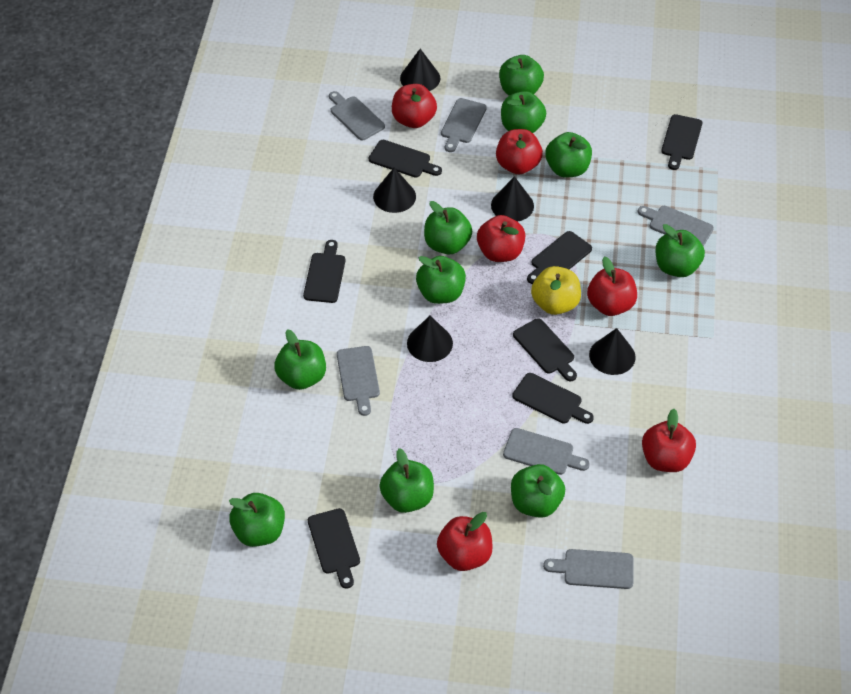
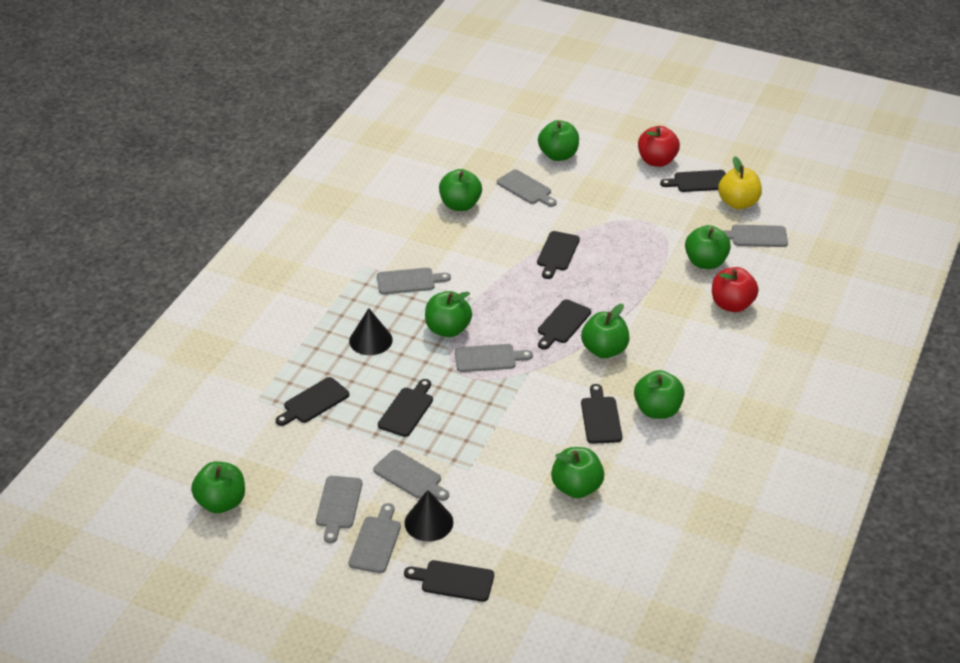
black cone: [373,168,416,213] [400,49,440,91] [407,316,453,362] [491,176,534,222] [589,328,636,375] = 5 -> [349,308,393,355] [404,490,453,542] = 2
green apple: [229,493,285,547] [274,329,326,390] [379,448,434,513] [416,256,466,304] [424,201,472,255] [499,55,544,96] [501,91,546,133] [511,464,565,518] [545,132,592,178] [655,224,705,277] = 10 -> [191,462,245,513] [425,291,472,337] [439,169,482,211] [538,120,579,161] [551,447,604,498] [581,304,629,358] [634,370,685,419] [685,225,731,269] = 8
grey cutting board: [329,91,385,140] [337,346,380,416] [441,98,487,152] [503,428,590,475] [543,549,634,589] [638,206,714,246] = 6 -> [316,476,362,543] [349,503,401,573] [373,450,449,501] [377,268,451,294] [455,344,533,372] [497,169,557,207] [722,225,788,247] = 7
red apple: [392,84,437,128] [437,512,493,571] [477,215,525,262] [496,129,543,174] [587,256,637,316] [642,409,696,472] = 6 -> [638,126,680,167] [712,267,759,312] = 2

